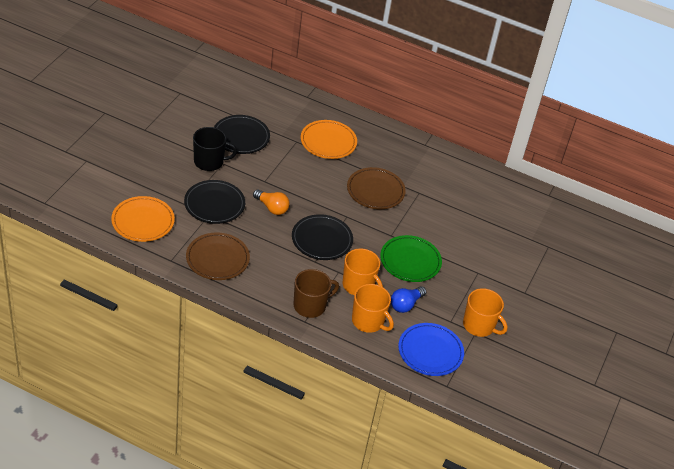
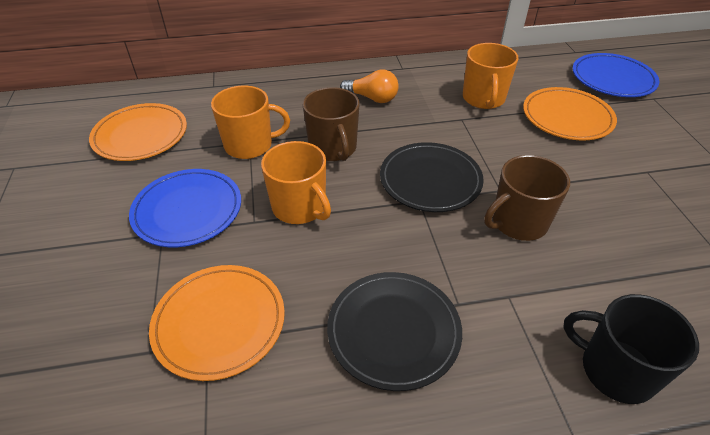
black plate: [184,180,245,224] [214,115,270,154] [292,214,353,260] = 3 -> [327,272,462,391] [380,142,484,212] = 2
blue light bulb: [391,286,426,313] = 1 -> none = 0
blue plate: [398,323,464,376] = 1 -> [129,169,241,247] [572,53,660,97] = 2
brown mug: [294,269,339,318] = 1 -> [303,87,359,161] [484,155,570,241] = 2
brown plate: [186,232,250,280] [347,167,406,209] = 2 -> none = 0
green plate: [380,235,442,282] = 1 -> none = 0
orange plate: [111,196,175,242] [301,120,357,159] = 2 -> [89,103,187,161] [149,265,285,381] [523,87,617,140] = 3

